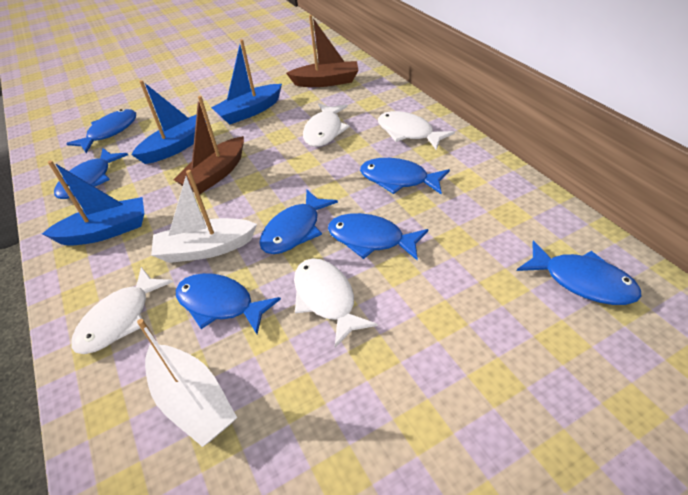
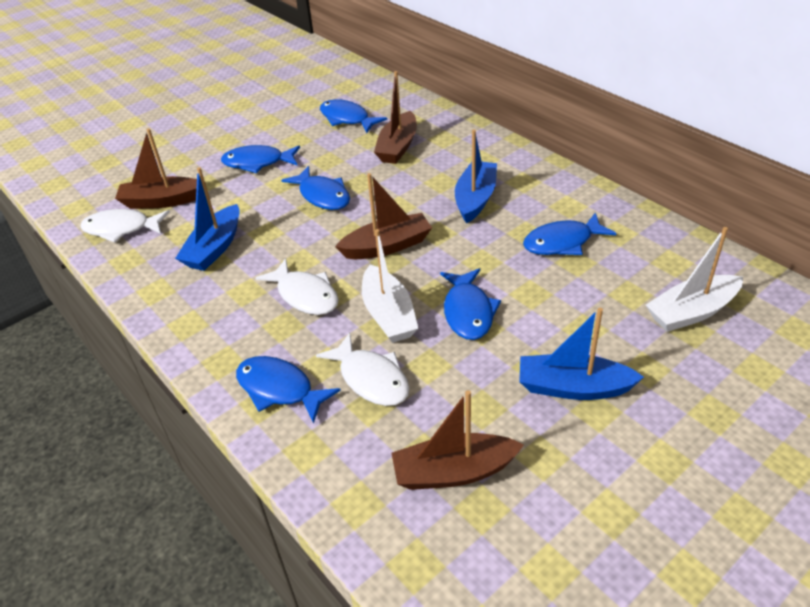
blue fish: [54,148,128,199] [66,109,136,153] [176,273,281,334] [259,190,338,254] [328,213,428,261] [360,158,450,195] [517,241,642,305] = 7 -> [221,145,300,173] [236,356,341,424] [281,166,350,210] [320,99,387,133] [440,268,501,340] [523,212,617,255] = 6
brown boat: [173,96,244,194] [286,15,358,87] = 2 -> [115,128,206,209] [335,173,432,259] [374,71,417,164] [391,390,524,490] = 4
white fish: [71,267,173,354] [294,258,378,348] [303,103,350,147] [378,111,455,150] = 4 -> [80,209,170,243] [255,258,339,315] [316,332,409,406] = 3

